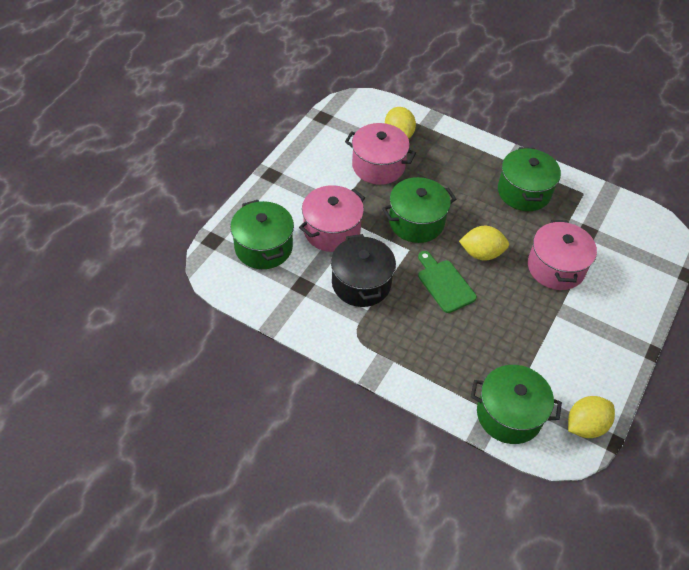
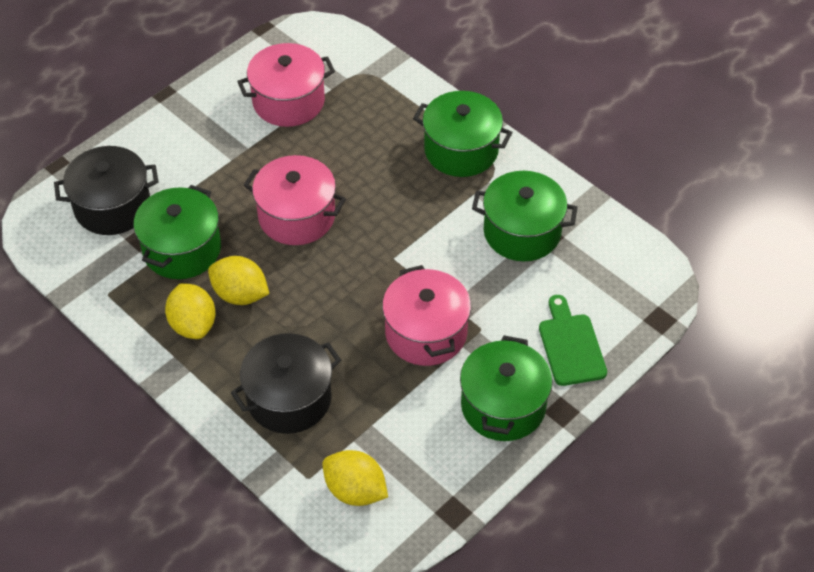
black pot: [331,234,396,307] = 1 -> [54,146,158,235] [231,333,341,434] = 2

